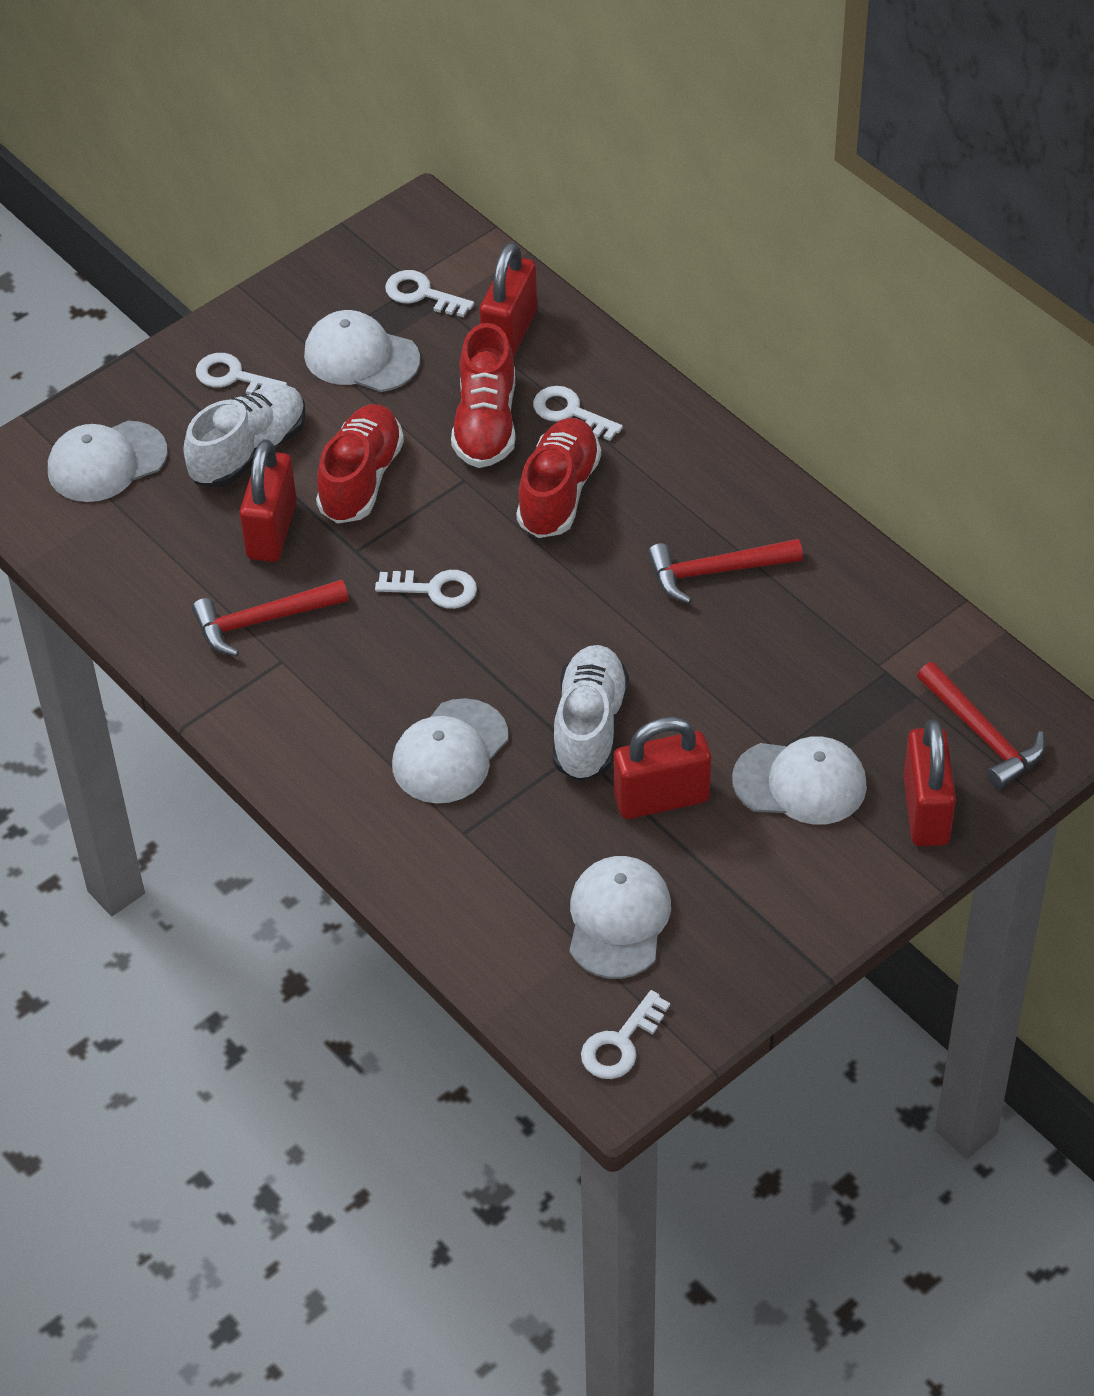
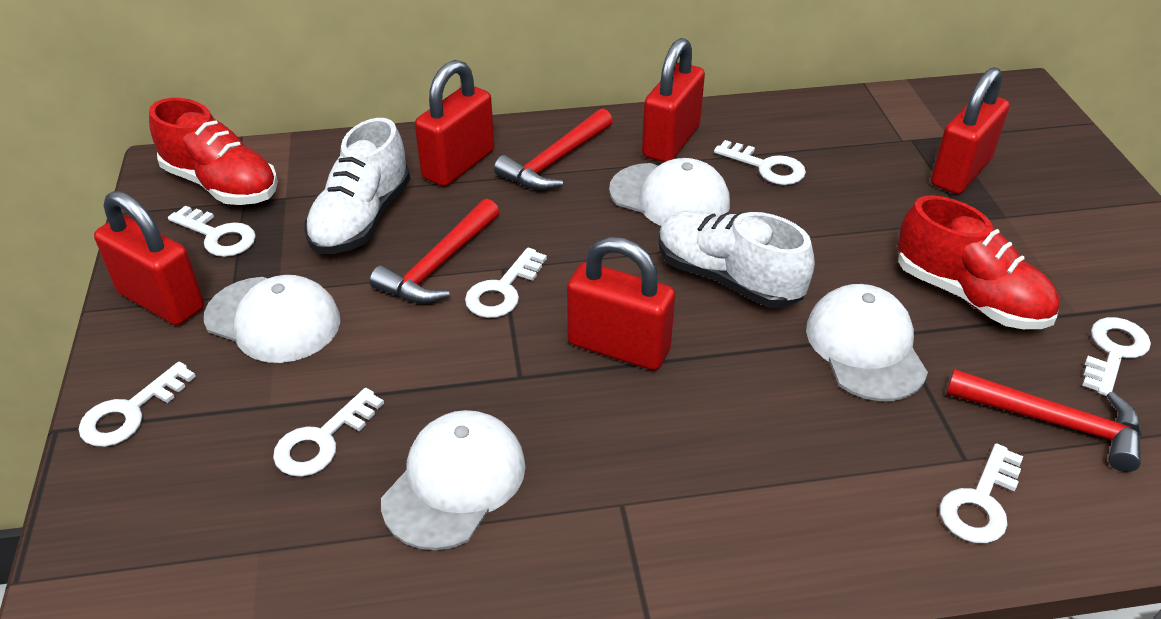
red padlock: [239,439,297,562] [480,242,537,358] [614,717,711,819] [903,719,956,846] = 4 -> [94,191,204,325] [415,60,494,187] [567,237,675,370] [642,38,705,162] [931,67,1009,194] = 5
red shoe: [316,404,404,524] [451,323,515,468] [516,418,601,538] = 3 -> [149,98,278,205] [898,195,1060,329] = 2
white cap: [48,421,168,502] [304,310,420,392] [392,698,508,803] [570,856,671,979] [732,736,867,825] = 5 -> [204,275,340,363] [381,410,526,550] [609,158,730,226] [806,284,928,401] = 4
white key: [196,353,287,395] [375,570,477,609] [385,270,474,317] [533,386,623,441] [581,990,670,1079] = 5 -> [78,362,196,447] [168,206,256,257] [273,388,384,477] [465,247,547,318] [714,140,806,185] [940,443,1023,543] [1082,317,1151,396] = 7

